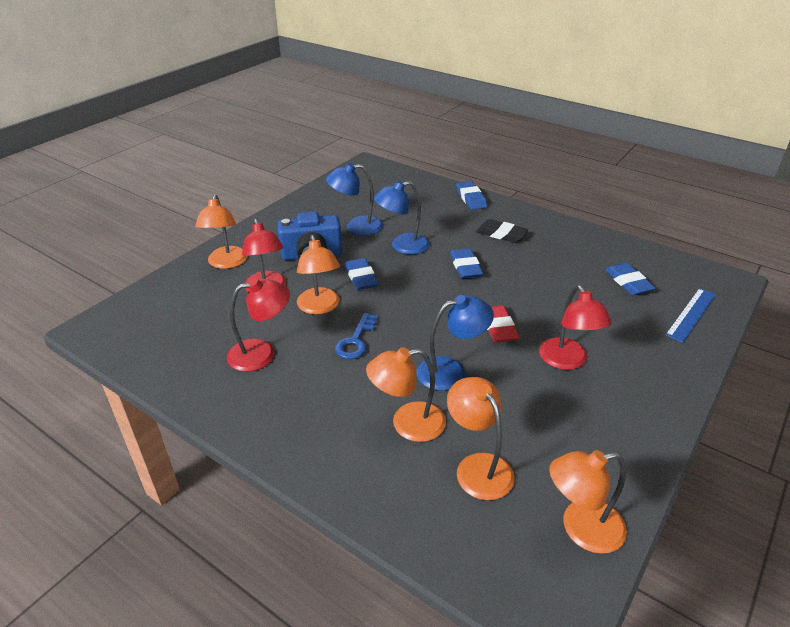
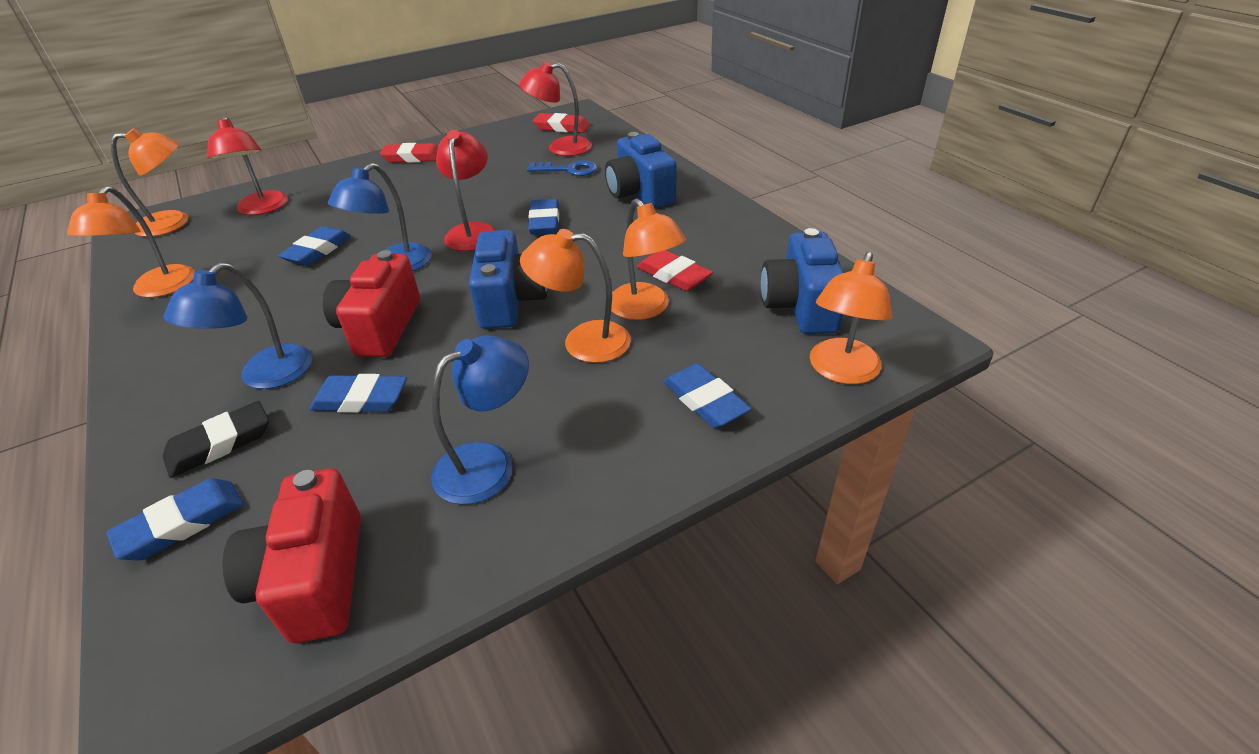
blue camera: [277,211,342,260] = 1 -> [469,230,547,329] [605,132,677,208] [761,228,844,334] = 3
blue eraser: [345,258,379,290] [450,248,483,279] [456,181,487,210] [605,263,656,295] = 4 -> [106,478,244,561] [278,226,351,266] [309,374,407,413] [528,199,559,235] [663,363,751,428] = 5
blue ruler: [665,288,716,343] = 1 -> none = 0
red camera: none = 0 -> [222,468,361,643] [323,250,420,357] = 2
red eraser: [487,305,519,342] = 1 -> [380,143,438,163] [533,113,590,133] [637,250,713,291] = 3

